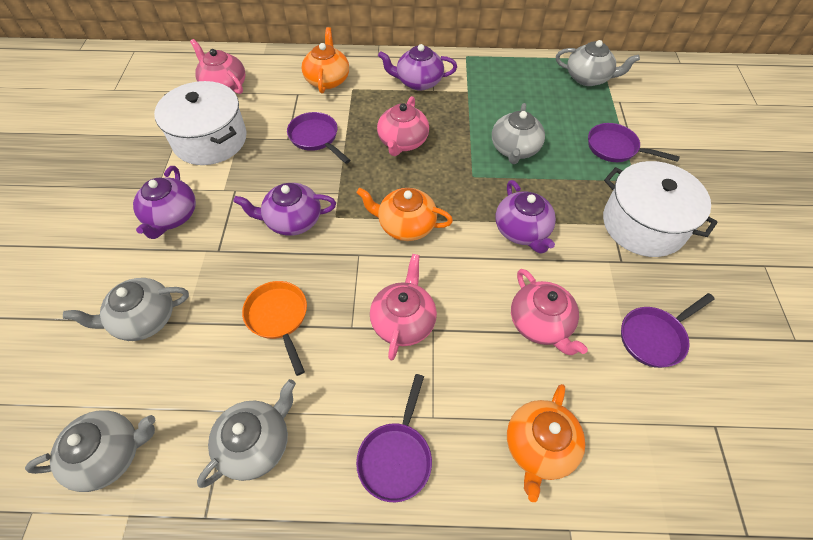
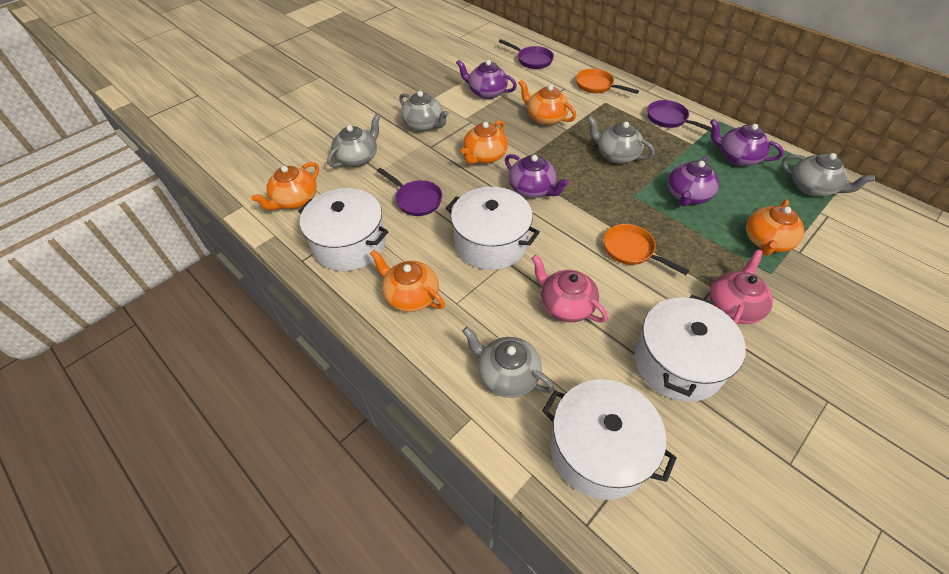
orange pan: [242,281,307,376] = 1 -> [576,69,639,94] [604,224,689,275] = 2
orange teapot: [302,27,349,94] [356,188,453,241] [507,384,585,502] = 3 -> [251,162,319,210] [370,250,445,312] [461,120,508,164] [519,80,576,125] [746,199,805,256] = 5
pink teapot: [190,39,245,94] [370,254,437,360] [377,96,429,156] [511,269,588,355] = 4 -> [531,255,608,322] [709,250,773,324] = 2
purple pan: [287,112,350,164] [356,374,432,502] [588,123,680,162] [621,293,715,368] = 4 -> [377,168,442,216] [499,39,554,69] [647,100,712,132] = 3
white pot: [154,81,247,165] [603,161,718,257] = 2 -> [298,188,389,271] [446,187,540,270] [542,379,677,500] [634,295,746,402] = 4

